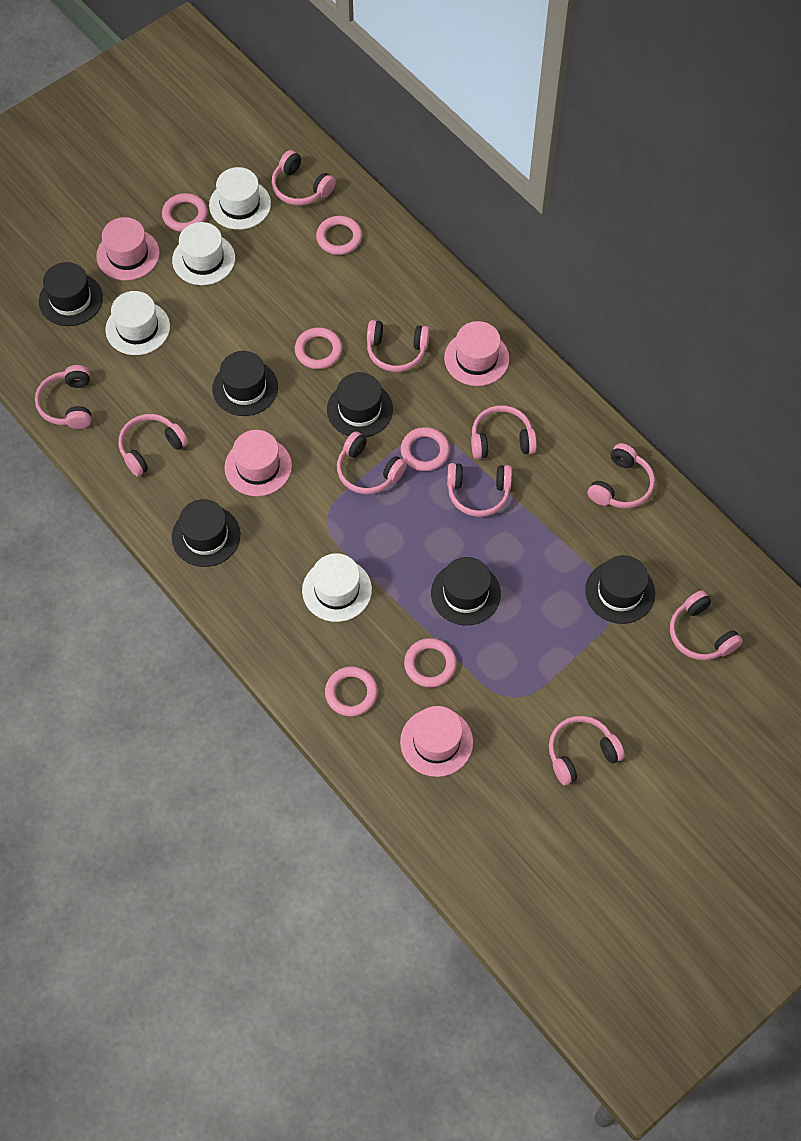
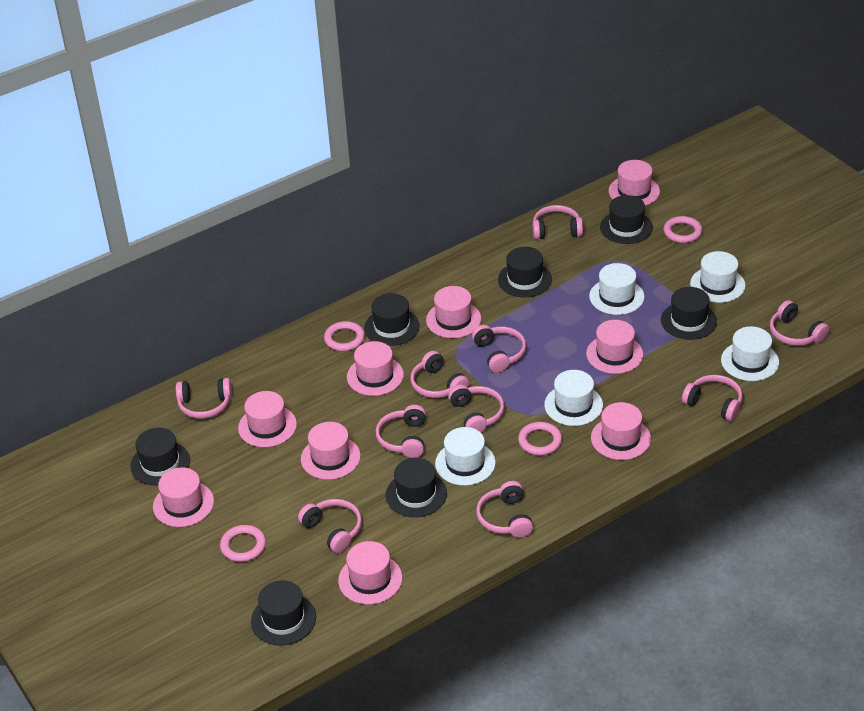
black hat: [39,262,103,326] [172,499,240,567] [212,351,278,416] [327,372,393,437] [431,557,501,625] [585,555,655,624] = 6 -> [130,428,190,486] [251,580,316,645] [364,293,420,346] [386,458,447,517] [498,247,552,297] [600,195,653,244] [661,287,717,340] = 7
pink hat: [96,217,160,281] [225,430,292,496] [400,706,473,777] [444,321,509,386] = 4 -> [153,467,214,527] [238,391,297,447] [301,422,361,480] [338,541,402,605] [347,341,404,396] [426,286,481,338] [586,320,643,374] [591,402,651,460] [608,160,660,206] = 9
pink ring: [162,193,208,232] [295,327,342,369] [316,216,362,255] [325,667,378,716] [401,427,450,471] [404,638,457,688] = 6 -> [220,525,266,562] [324,321,365,351] [518,422,562,455] [663,216,702,243] = 4
white hat: [105,291,170,355] [172,222,235,285] [209,167,271,230] [302,553,372,622] = 4 -> [435,427,496,486] [544,370,603,426] [589,263,644,315] [690,251,746,303] [721,326,779,381] = 5

